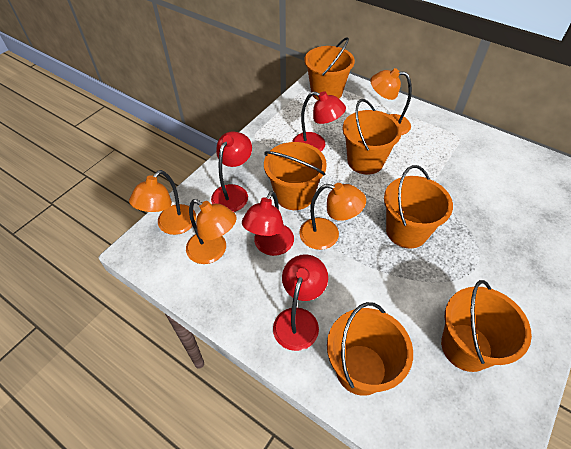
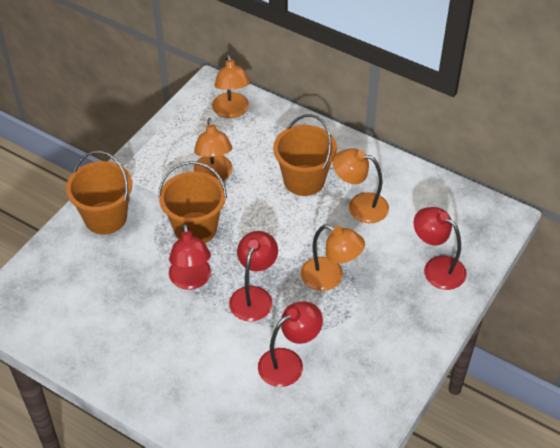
orange bucket: [264,142,327,210] [305,37,355,100] [327,302,413,396] [343,99,402,175] [384,165,453,248] [441,280,532,372] = 6 -> [66,151,132,234] [158,161,227,243] [273,114,337,196] = 3

